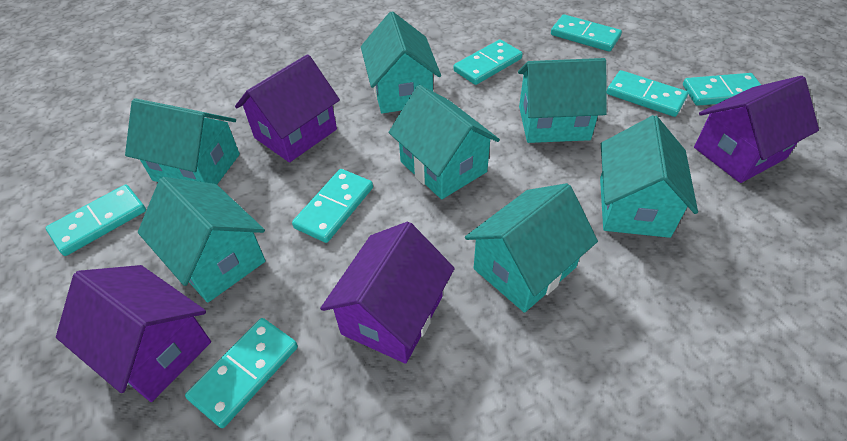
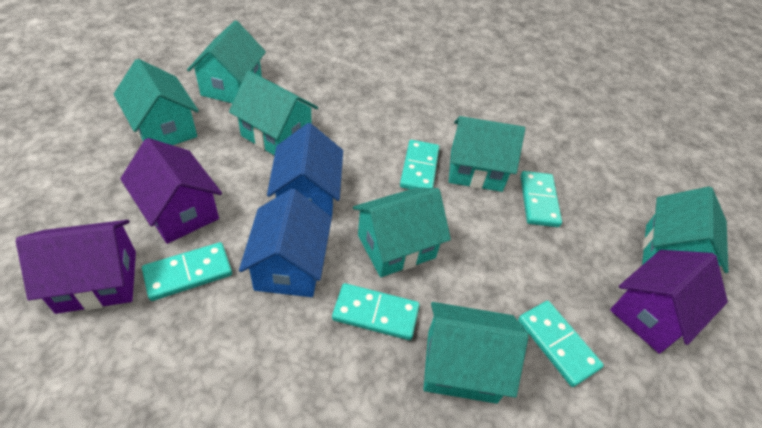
blue house: none = 0 -> [239,188,332,297] [267,123,343,217] = 2
purple house: [56,265,211,402] [235,54,340,162] [320,222,455,364] [694,76,819,183] = 4 -> [16,220,136,314] [120,138,222,244] [610,250,728,354] = 3
turquoise domino: [46,184,146,256] [185,318,298,428] [292,169,373,243] [454,40,523,85] [551,14,622,52] [607,70,688,117] [683,73,761,106] = 7 -> [142,242,232,301] [332,283,420,340] [400,140,440,189] [518,301,604,387] [520,171,562,227] = 5

